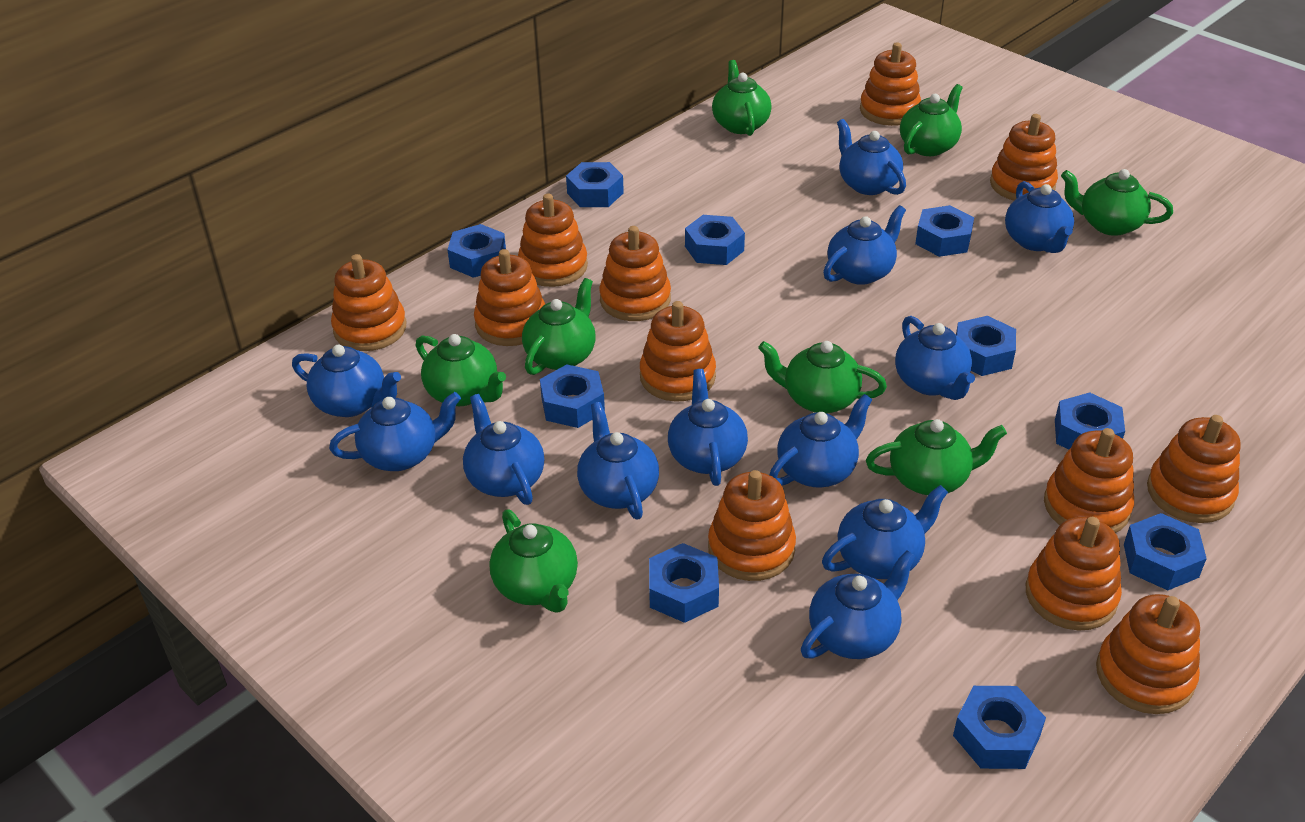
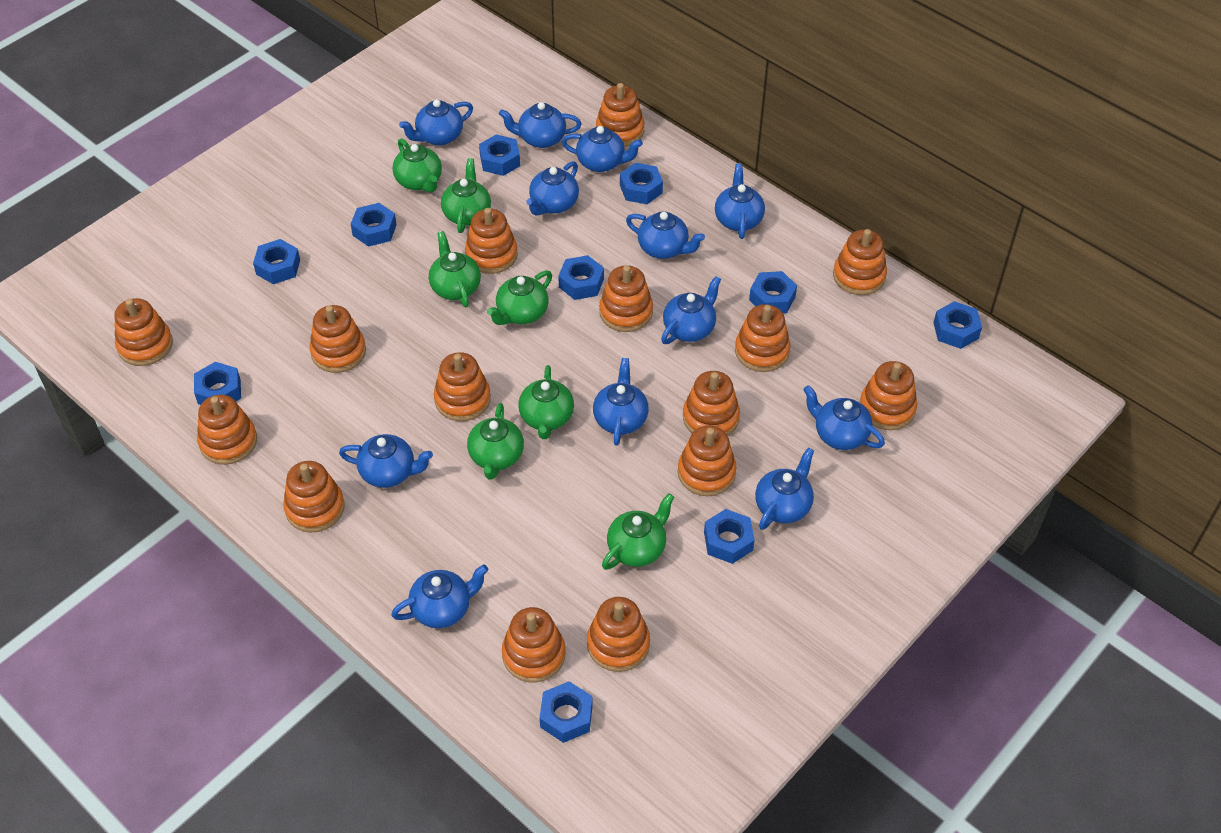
green teapot: [415,334,506,406] [489,509,578,613] [522,278,596,375] [712,60,772,136] [758,341,887,413] [866,419,1007,495] [900,84,963,156] [1061,169,1173,236] = 8 -> [392,138,442,193] [429,231,481,307] [441,158,491,233] [467,403,524,480] [487,270,552,325] [518,365,574,439] [602,493,674,570] = 7
orange stacking toy: [331,254,406,351] [474,249,545,346] [518,193,588,287] [599,226,671,321] [640,301,716,402] [708,470,796,581] [860,42,921,126] [990,114,1058,201] [1026,517,1122,631] [1044,428,1134,533] [1096,594,1200,714] [1147,415,1240,523] = 12 -> [114,298,173,366] [197,395,257,465] [283,461,344,533] [310,305,366,373] [434,352,491,421] [465,208,518,274] [502,607,566,683] [587,597,650,672] [596,83,645,147] [599,265,653,332] [678,426,736,496] [683,371,740,436] [735,304,791,372] [833,229,887,295] [859,361,917,430] = 15

